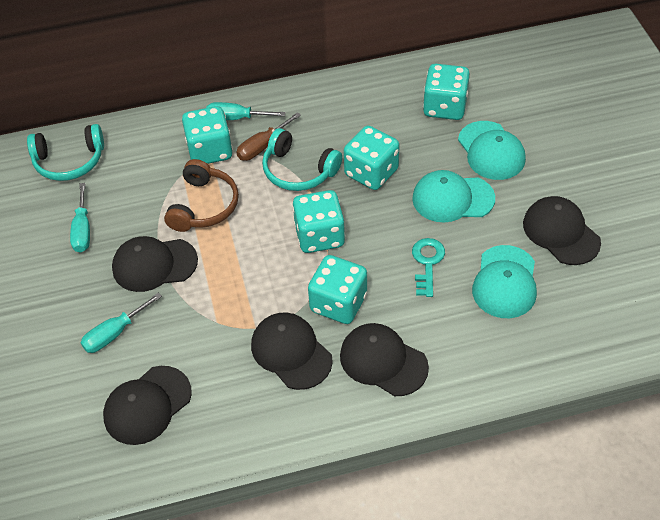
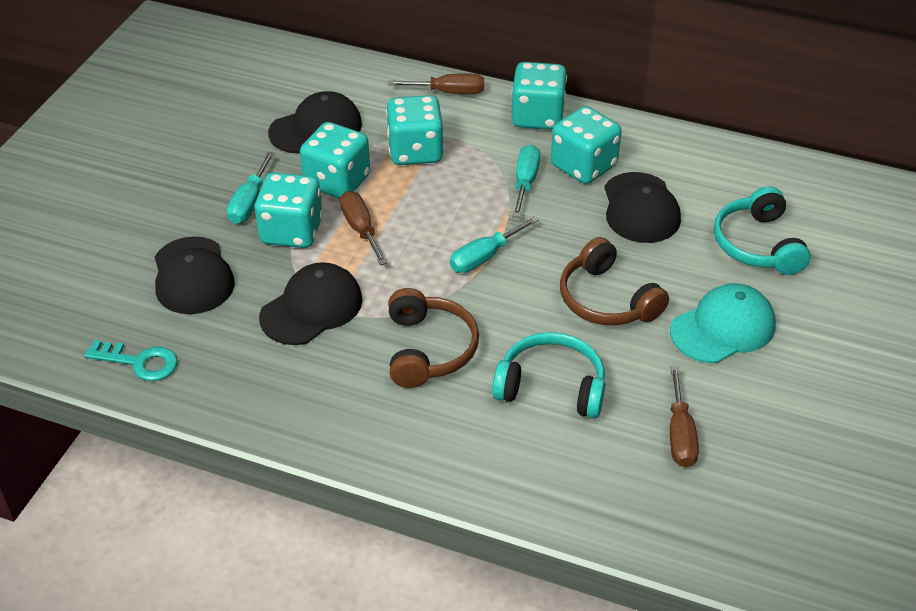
black cap: [103,366,192,445] [112,236,198,292] [251,312,333,390] [340,323,429,396] [523,196,601,265] = 5 -> [155,236,235,314] [259,262,362,345] [268,91,362,154] [604,172,681,243] = 4
brown headphones: [164,159,239,232] = 1 -> [388,288,479,388] [560,237,669,325] = 2
brown screwdriver: [236,112,301,161] = 1 -> [340,191,387,265] [388,74,484,94] [670,366,699,468] = 3
turquoise cap: [412,170,495,222] [458,121,526,180] [472,245,537,318] = 3 -> [670,283,776,363] = 1

